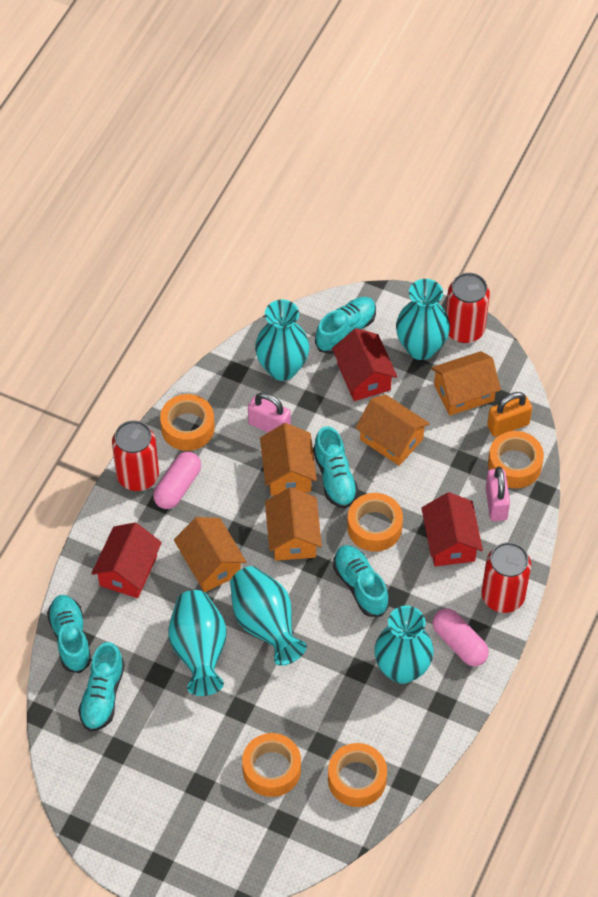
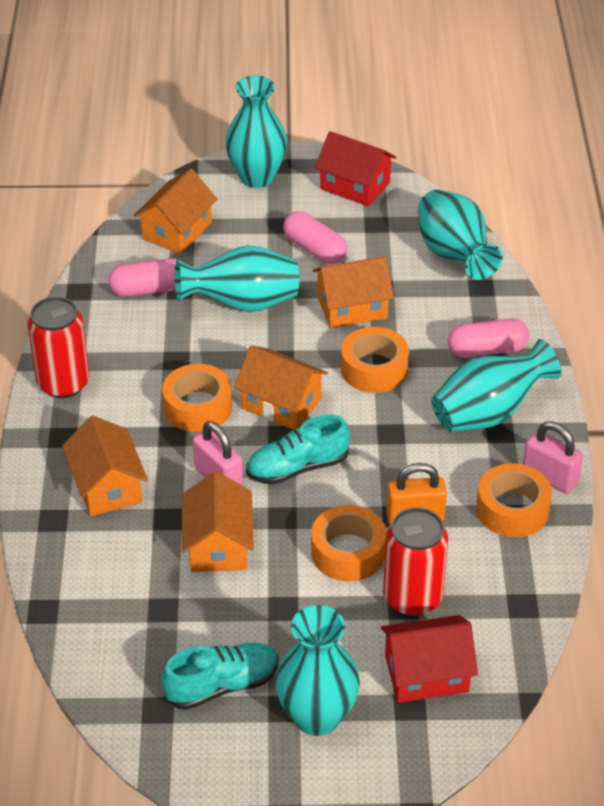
orange tape: [160,394,215,451] [242,733,301,797] [328,743,387,807] [347,493,403,552] [488,431,544,488] = 5 -> [162,364,232,432] [311,505,386,581] [341,327,409,393] [476,463,552,537] = 4
pink capsule: [153,452,201,509] [432,608,489,666] = 2 -> [108,258,177,297] [283,211,347,264] [448,319,529,358] = 3
red can: [112,420,159,491] [446,273,490,343] [481,542,531,613] = 3 -> [27,297,90,398] [383,508,448,616] = 2
red house: [91,523,162,598] [332,328,397,401] [422,492,483,566] = 3 -> [315,131,397,206] [381,615,478,703] = 2
turquoise shoe: [47,595,92,673] [78,642,125,731] [313,426,358,509] [315,297,376,354] [333,545,389,617] = 5 -> [162,642,278,710] [246,414,350,485] = 2

